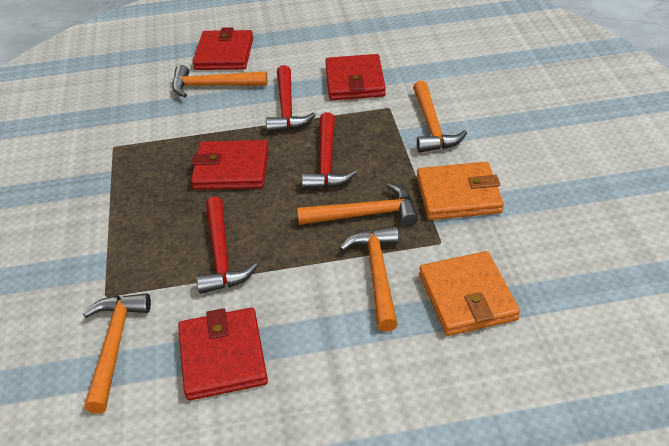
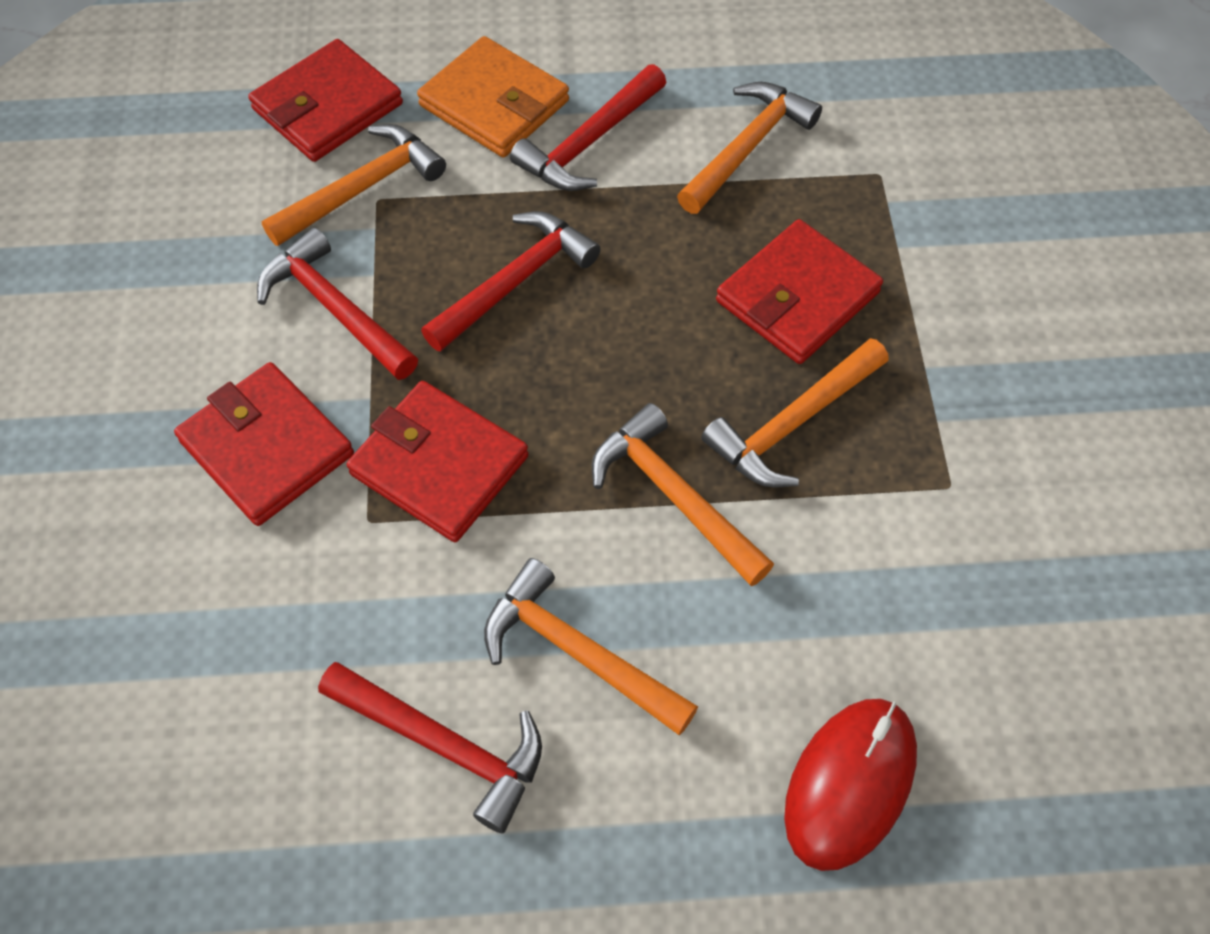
orange wallet: [417,162,504,220] [419,251,520,336] = 2 -> [417,36,569,157] = 1
red hammer: [196,196,258,294] [266,65,316,133] [302,112,357,190] = 3 -> [257,228,418,380] [318,662,542,834] [421,211,601,352] [510,64,666,191] = 4
red mouse: none = 0 -> [784,699,917,871] = 1

